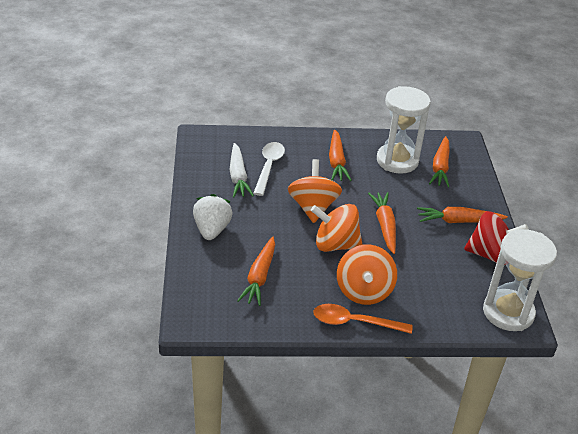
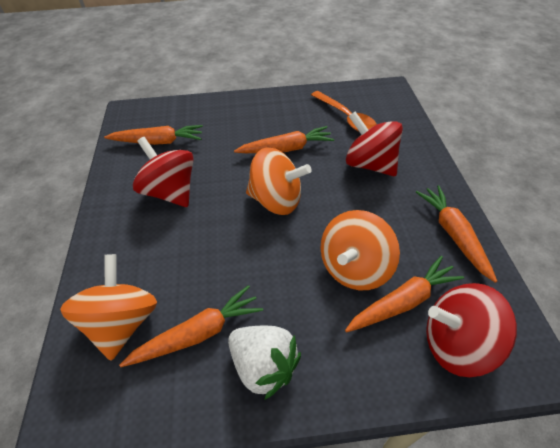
red spinning top: [464,211,529,265] = 1 -> [133,137,194,207] [346,111,403,176] [426,283,517,377] = 3
white carrot: [229,143,254,198] = 1 -> none = 0
white hourglass: [377,86,431,174] [483,229,557,331] = 2 -> none = 0
white spoon: [253,142,285,196] = 1 -> none = 0

